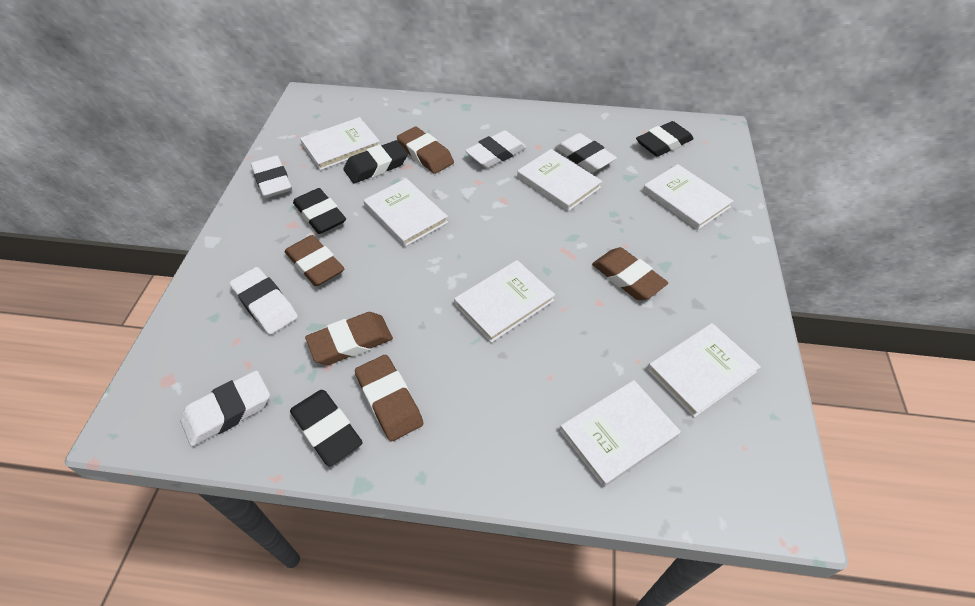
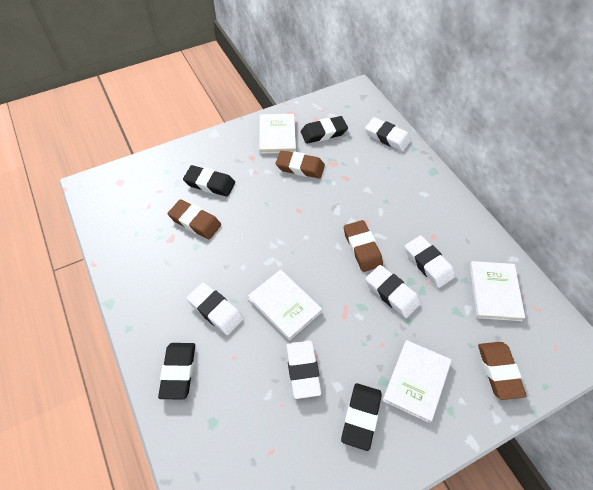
brown eraser: [285,235,344,286] [305,312,393,365] [355,355,424,442] [397,127,454,174] [592,247,668,300] = 5 -> [167,199,221,239] [276,150,325,179] [344,220,383,272] [478,342,526,400] = 4
white book: [300,117,380,170] [364,178,448,247] [454,260,555,343] [517,149,602,211] [560,380,680,487] [643,164,733,230] [647,323,761,418] = 7 -> [248,270,322,341] [259,114,296,154] [382,340,452,423] [470,261,525,321] = 4

